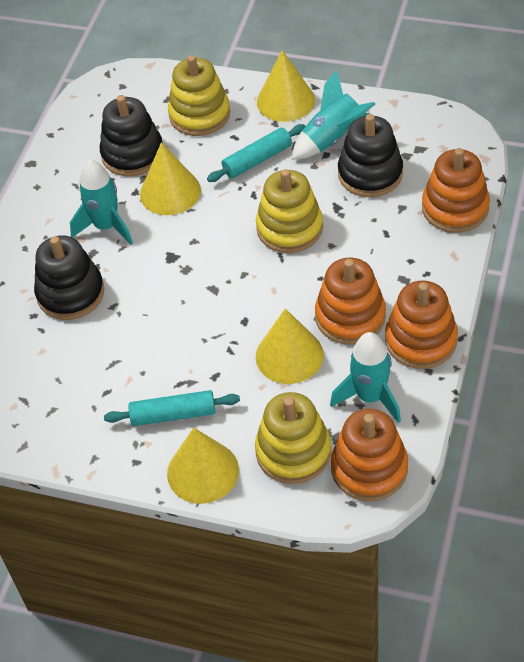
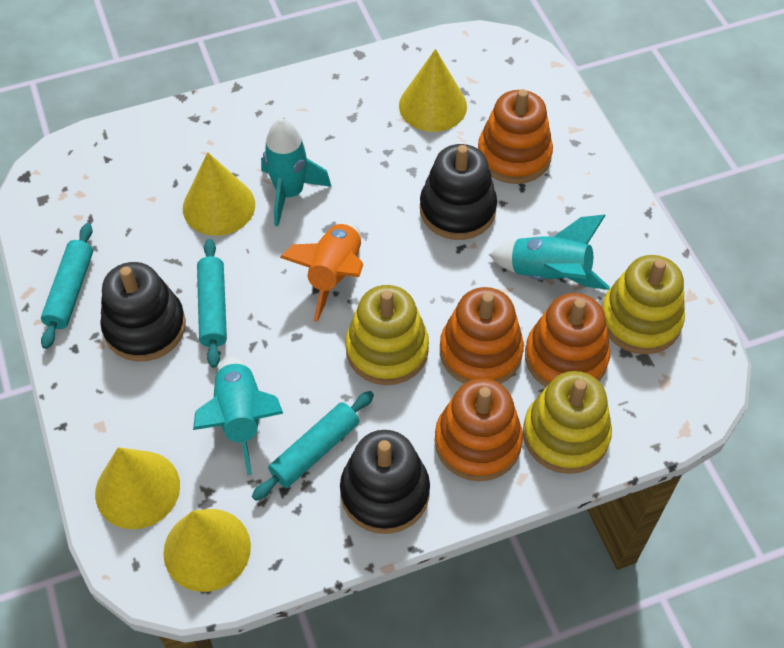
orange rocket: none = 0 -> [280,221,364,322] = 1
turquoise rolling pin: [104,390,240,426] [207,124,305,182] = 2 -> [41,223,93,349] [197,239,227,368] [252,391,374,501] = 3

